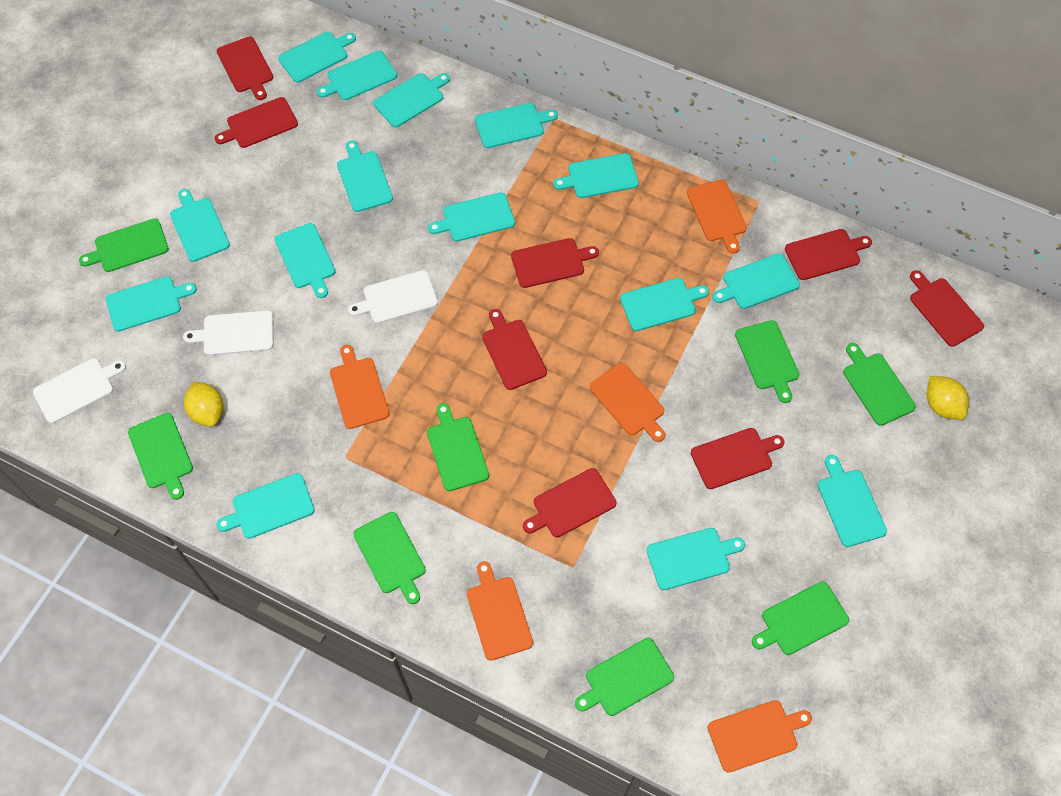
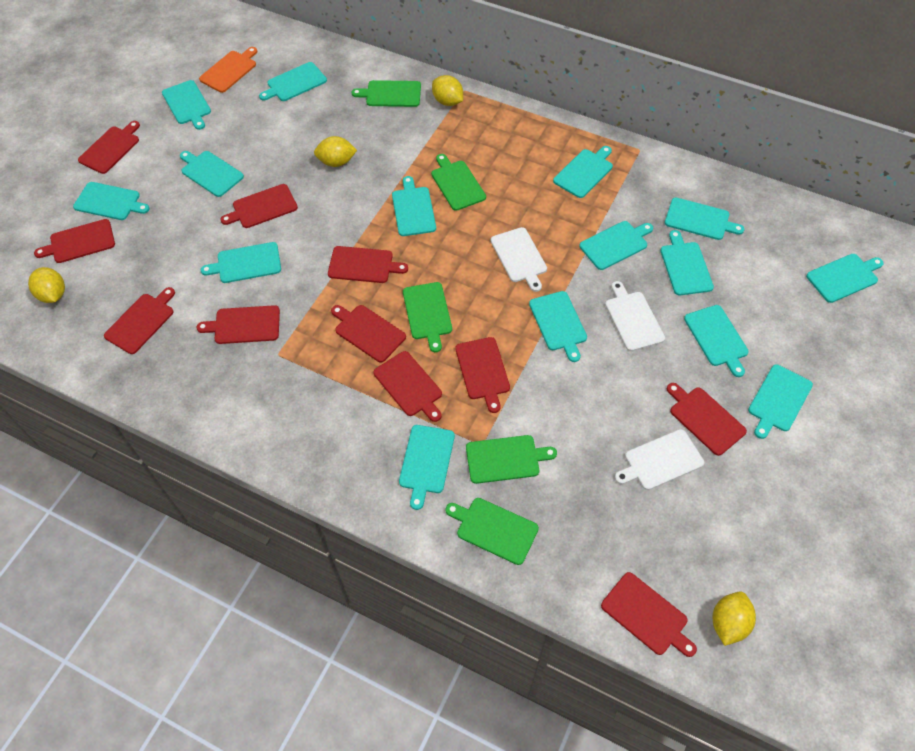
green cutting board: [79,218,169,272] [128,413,193,500] [353,512,426,604] [427,403,489,491] [575,638,674,716] [735,320,799,403] [752,582,849,655] [843,343,916,426] = 8 -> [352,80,421,107] [403,282,452,352] [431,154,486,211] [445,498,539,565] [466,435,557,484] = 5
orange cutting board: [330,345,389,429] [467,561,533,661] [589,363,665,442] [687,180,747,254] [707,700,812,772] = 5 -> [199,47,257,93] = 1
red cutting board: [215,97,298,148] [217,36,273,100] [482,309,547,390] [511,238,599,288] [523,468,616,537] [691,428,784,489] [785,229,872,280] [910,270,984,347] = 8 -> [34,219,115,263] [78,121,140,174] [104,287,175,354] [197,305,280,344] [220,184,298,228] [328,246,408,283] [331,305,406,362] [373,351,442,422] [455,337,510,413] [601,572,697,657] [667,383,747,456] = 11
yellow lemon: [184,382,223,427] [927,376,969,420] = 2 -> [28,267,65,303] [314,136,357,167] [432,75,463,106] [713,591,756,646] = 4

